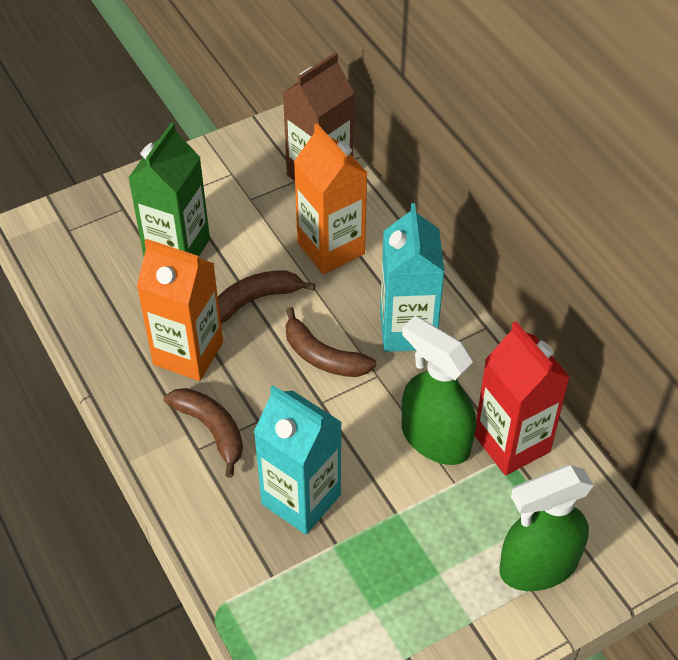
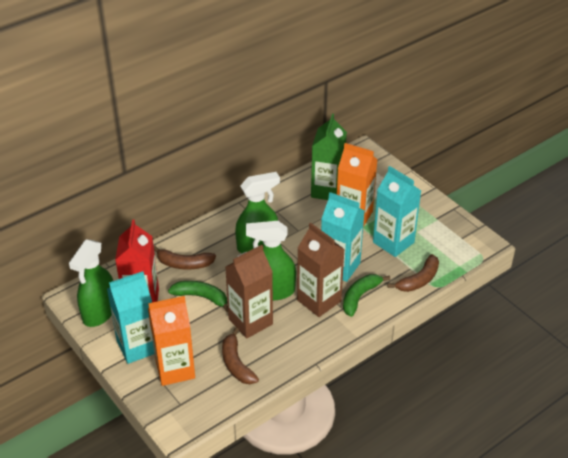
brown carton: [282,52,354,181] = 1 -> [225,245,273,339] [297,223,345,317] = 2
green banana: none = 0 -> [168,281,228,312] [343,274,390,317] = 2
green spray bottle: [402,316,476,465] [499,465,594,591] = 2 -> [69,239,113,327] [235,172,280,253] [246,221,296,301] = 3
turquoise carton: [254,385,342,534] [380,203,445,352] = 2 -> [107,271,154,364] [321,192,364,282] [373,166,421,257] = 3

